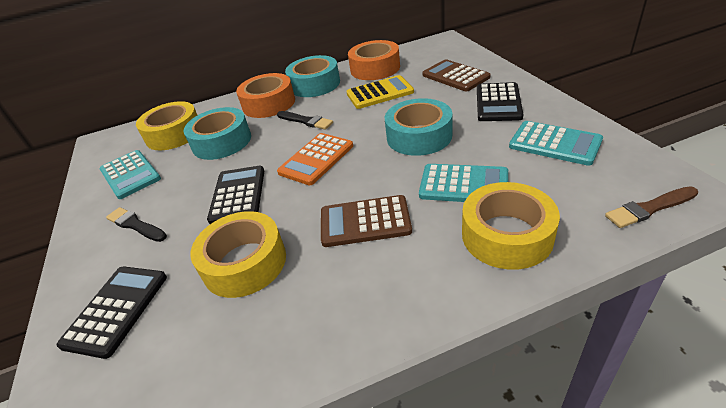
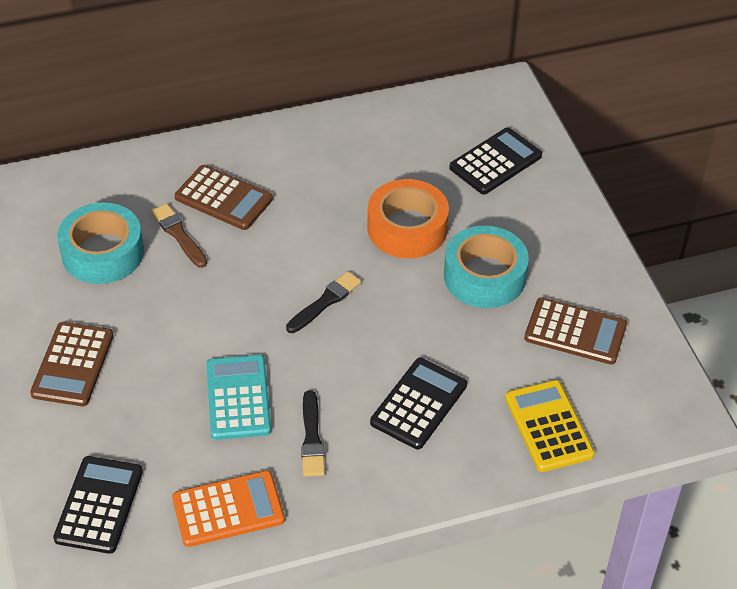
brown calculator: [321,195,412,247] [422,59,491,91] = 2 -> [30,322,114,406] [175,165,273,230] [524,297,627,365] = 3
orange tape: [236,73,295,118] [348,40,400,80] = 2 -> [367,179,449,258] = 1
turquoise calculator: [99,150,161,199] [419,164,508,202] [509,121,603,166] = 3 -> [206,355,271,440] = 1
turquoise tape: [183,107,251,160] [285,55,340,97] [385,98,452,156] = 3 -> [58,203,144,284] [444,226,529,308] = 2
yellow tape: [136,101,197,150] [190,211,286,298] [462,182,560,270] = 3 -> none = 0

